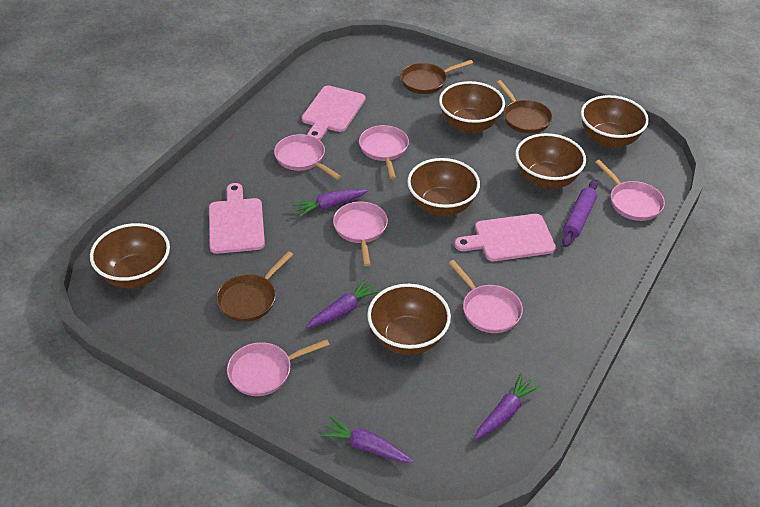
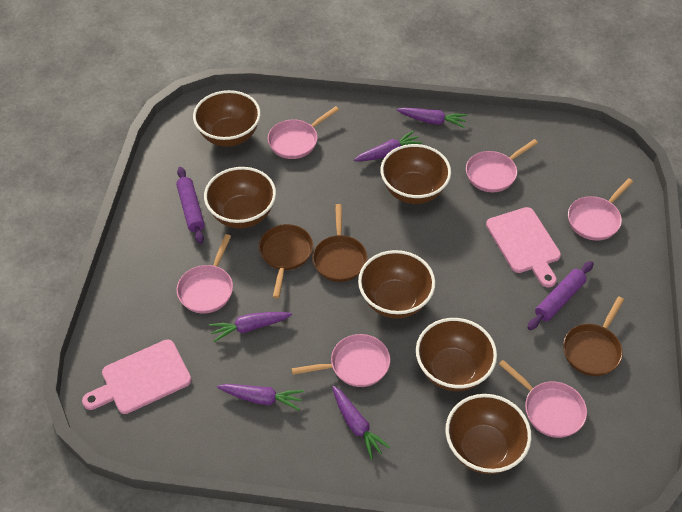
pink cutting board: [209,183,265,254] [302,86,365,140] [455,214,556,261] = 3 -> [82,339,192,414] [486,207,561,288] = 2
purple carrot: [293,189,368,217] [306,279,381,328] [320,416,413,463] [475,373,541,439] = 4 -> [209,312,292,342] [217,384,304,410] [332,386,391,460] [354,131,423,161] [397,107,467,128] = 5
purple rolling pin: [562,180,598,247] = 1 -> [176,167,205,244] [527,261,594,330] = 2

